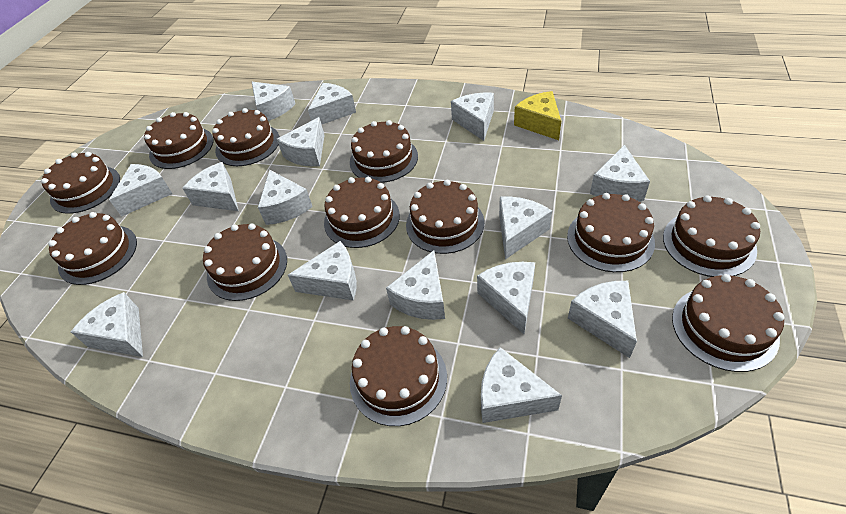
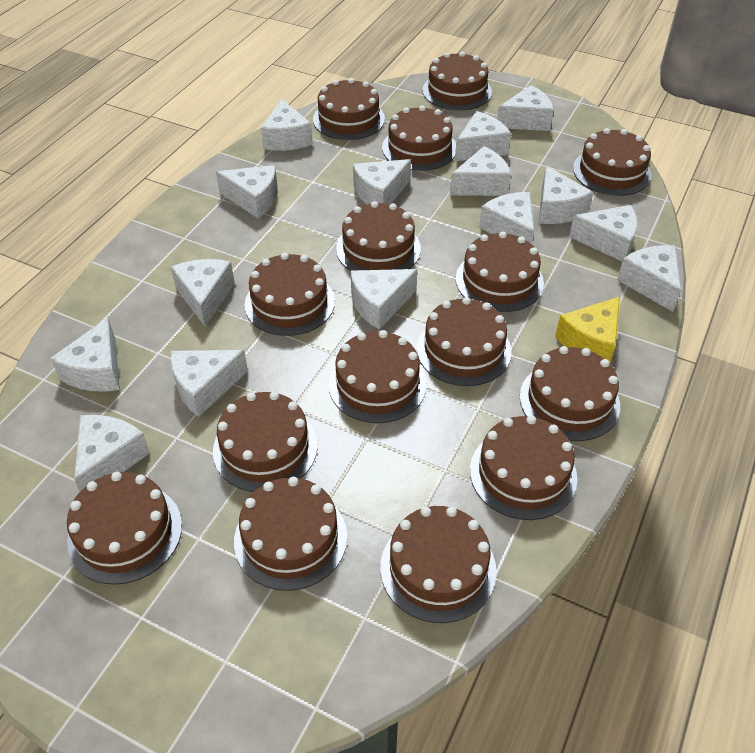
brown cake: [41,152,120,214] [48,212,137,285] [144,112,214,169] [203,224,287,301] [212,108,280,166] [324,177,400,248] [350,120,418,183] [350,326,447,426] [406,180,484,254] [567,193,655,272] [663,195,760,277] [672,274,784,372] = 12 -> [67,472,182,585] [213,392,317,492] [234,477,347,591] [245,253,335,336] [313,78,385,140] [329,330,427,423] [336,201,421,271] [380,506,497,623] [382,105,456,171] [417,297,512,386] [422,52,492,111] [456,231,544,312] [470,415,578,520] [520,346,620,441] [573,128,652,196] = 15

